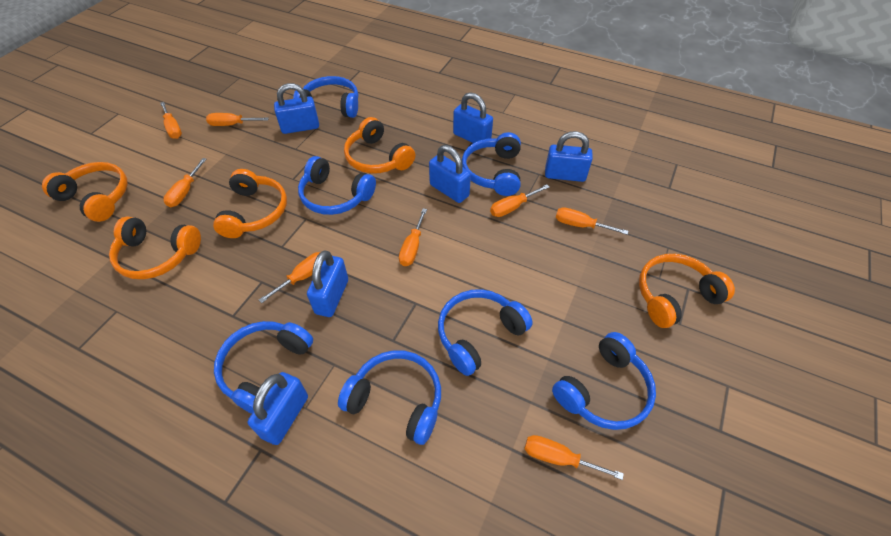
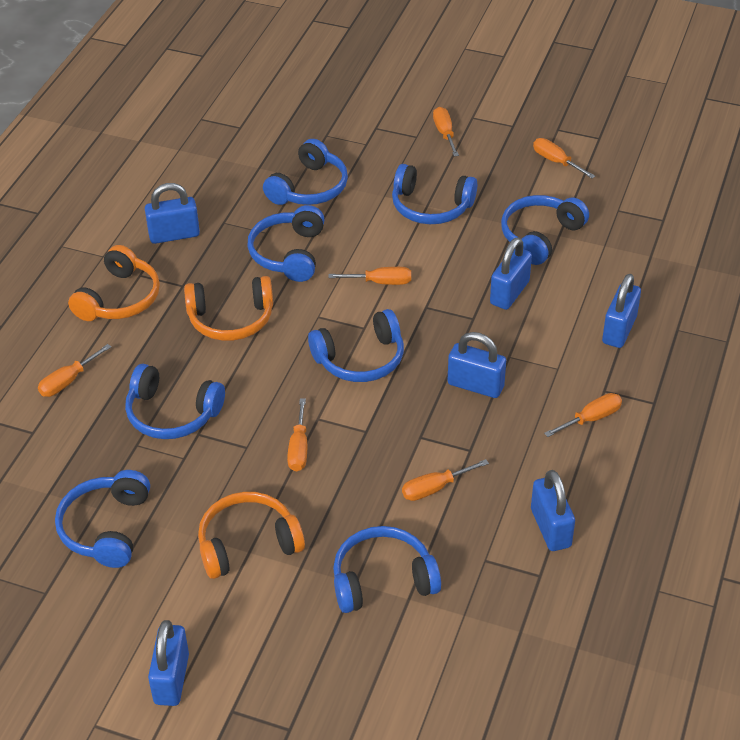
blue headphones: [214,321,313,414] [293,76,358,118] [298,156,376,215] [338,350,441,445] [438,289,533,376] [462,132,521,196] [552,332,656,430] = 7 -> [55,470,150,568] [125,364,225,439] [247,205,325,282] [263,139,348,205] [308,309,404,382] [333,526,441,613] [392,164,477,224] [501,195,589,265] = 8
orange headphones: [42,162,128,222] [109,216,201,279] [213,169,287,238] [344,117,415,174] [639,254,735,328] = 5 -> [68,245,160,321] [184,276,273,341] [198,492,305,579] = 3
orange screwdriver: [160,102,182,139] [163,158,206,207] [206,113,269,126] [259,252,320,303] [399,208,427,266] [490,184,549,217] [525,435,624,480] [556,207,628,235] = 8 -> [38,344,111,397] [287,398,307,471] [328,267,411,285] [402,459,489,501] [433,107,459,156] [533,138,595,178] [544,393,622,437] = 7

